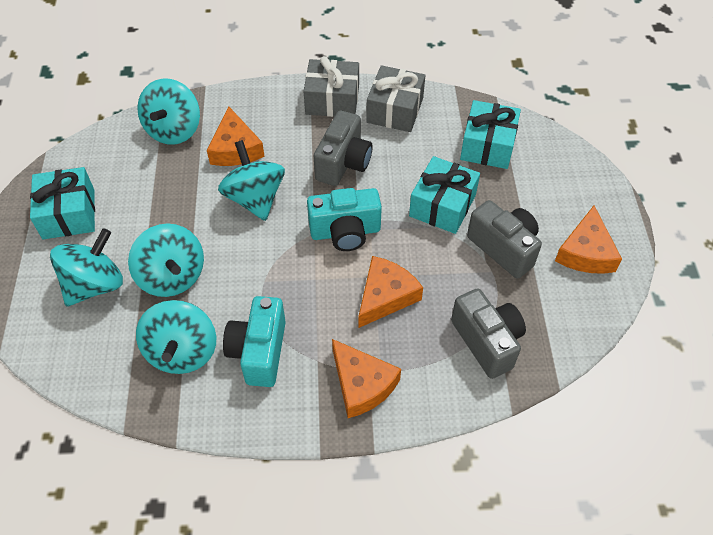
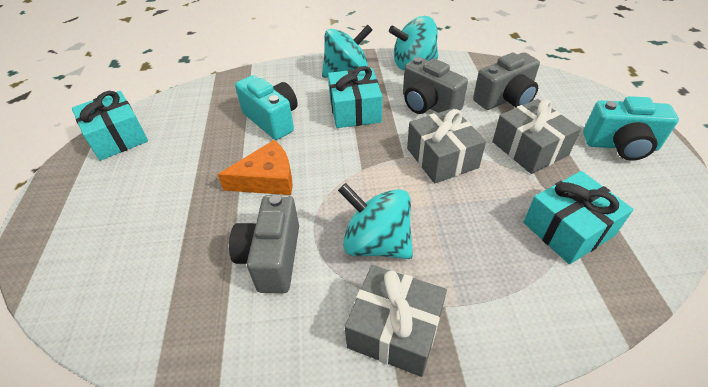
grey gift: [304,56,359,117] [366,65,425,132] = 2 -> [345,265,447,377] [407,108,486,184] [492,99,581,174] = 3
orange cheese: [207,106,265,166] [332,339,401,418] [359,256,423,328] [555,206,622,274] = 4 -> [217,140,293,195] = 1
turquoise spinning top: [50,228,123,306] [128,223,204,297] [136,300,216,374] [137,79,200,145] [218,140,285,221] = 5 -> [322,25,373,78] [338,183,413,259] [389,16,438,70] = 3

